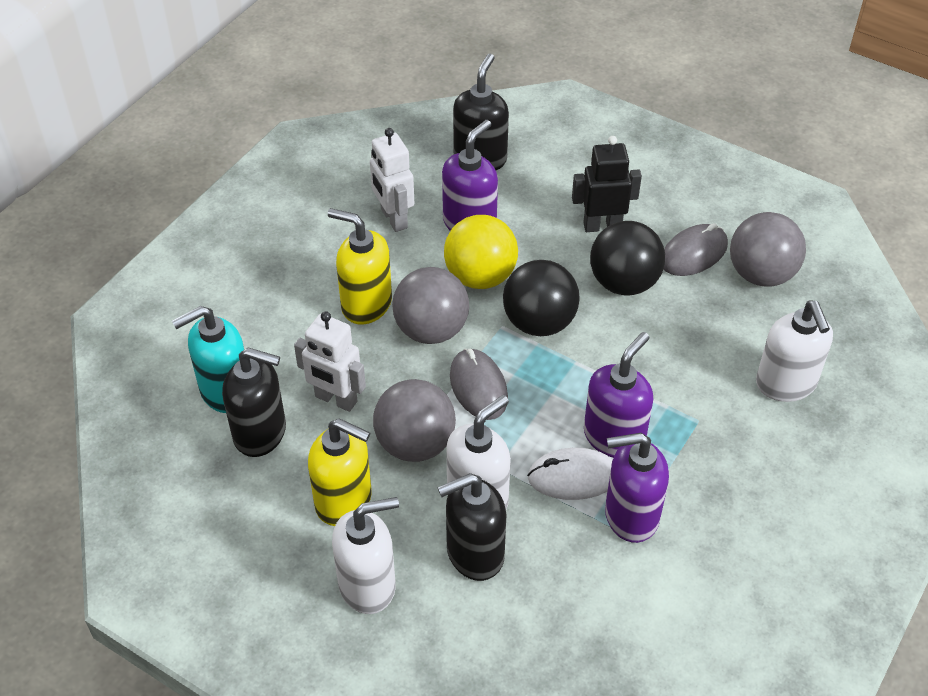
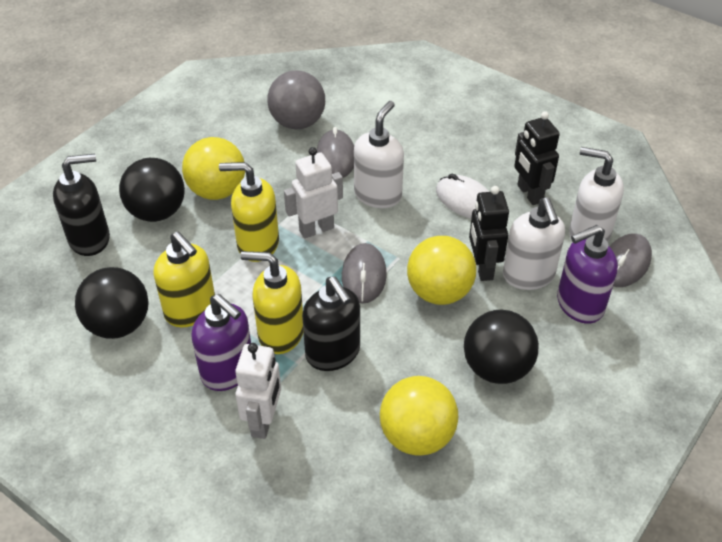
black ball: [503,260,580,336] [590,221,665,296] = 2 -> [75,267,149,339] [119,158,185,222] [464,309,539,384] = 3
black robot: [572,136,642,232] = 1 -> [469,186,509,281] [514,111,560,205] = 2
black soap dispenser: [222,348,286,457] [437,473,506,581] [453,54,509,170] = 3 -> [53,154,110,256] [302,276,360,371] = 2
grey ball: [373,379,456,462] [392,267,469,344] [730,212,806,287] = 3 -> [267,71,325,129] = 1
grey mouse: [450,349,508,420] [664,223,728,276] = 2 -> [317,127,354,178] [342,243,387,304] [609,234,652,287] = 3
purple soap dispenser: [442,120,498,231] [584,332,653,458] [605,433,669,543] = 3 -> [191,294,251,391] [557,225,618,324] = 2
turquoise soap dispenser: [172,306,244,413] = 1 -> none = 0
yellow ball: [444,215,518,289] = 1 -> [182,137,245,200] [380,376,458,456] [407,236,476,305] = 3
yellow soap dispenser: [308,419,371,526] [328,208,392,325] = 2 -> [154,232,215,327] [219,162,279,262] [241,251,303,354] = 3

